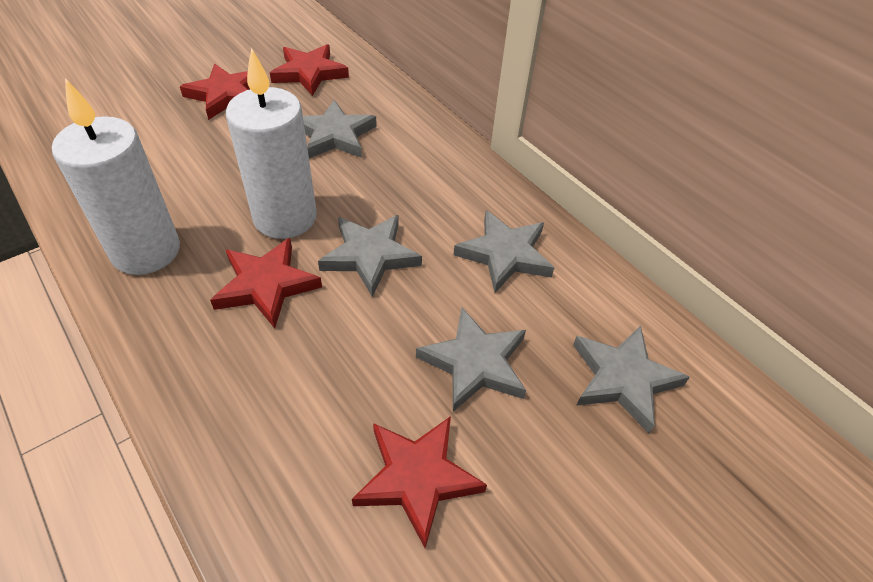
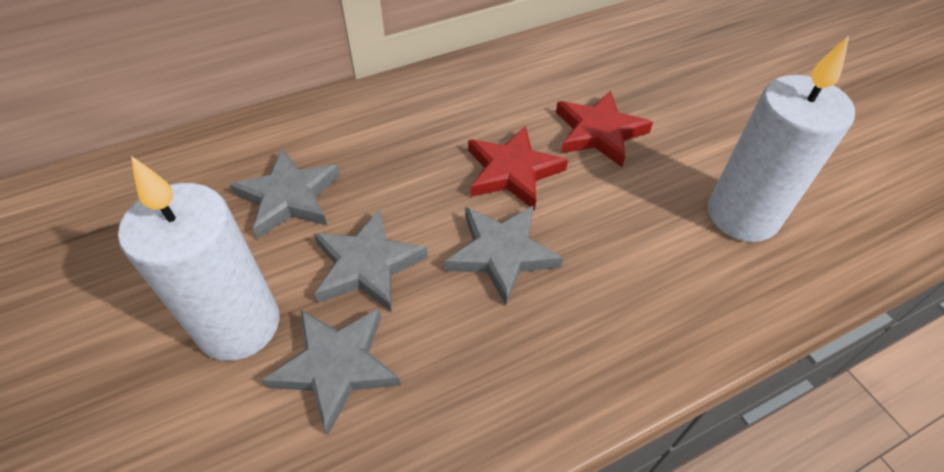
grey star: [303,100,377,158] [318,215,422,297] [416,307,526,412] [454,210,554,293] [573,326,690,433] = 5 -> [230,149,341,239] [262,308,401,435] [314,209,428,312] [444,206,563,305] = 4
red star: [180,63,250,120] [210,238,322,328] [270,44,349,96] [352,416,487,548] = 4 -> [468,126,568,210] [556,91,653,167] = 2

